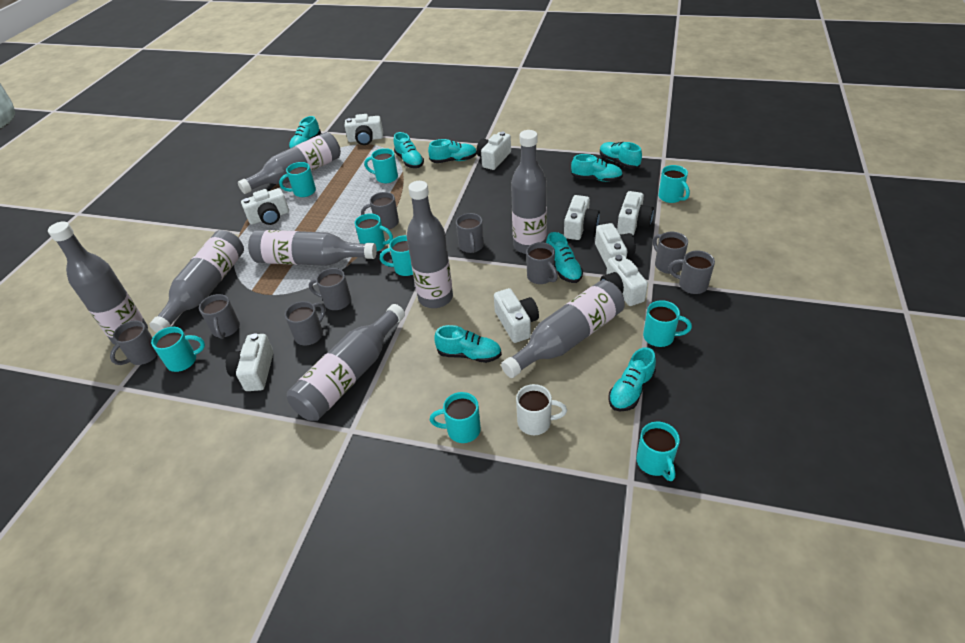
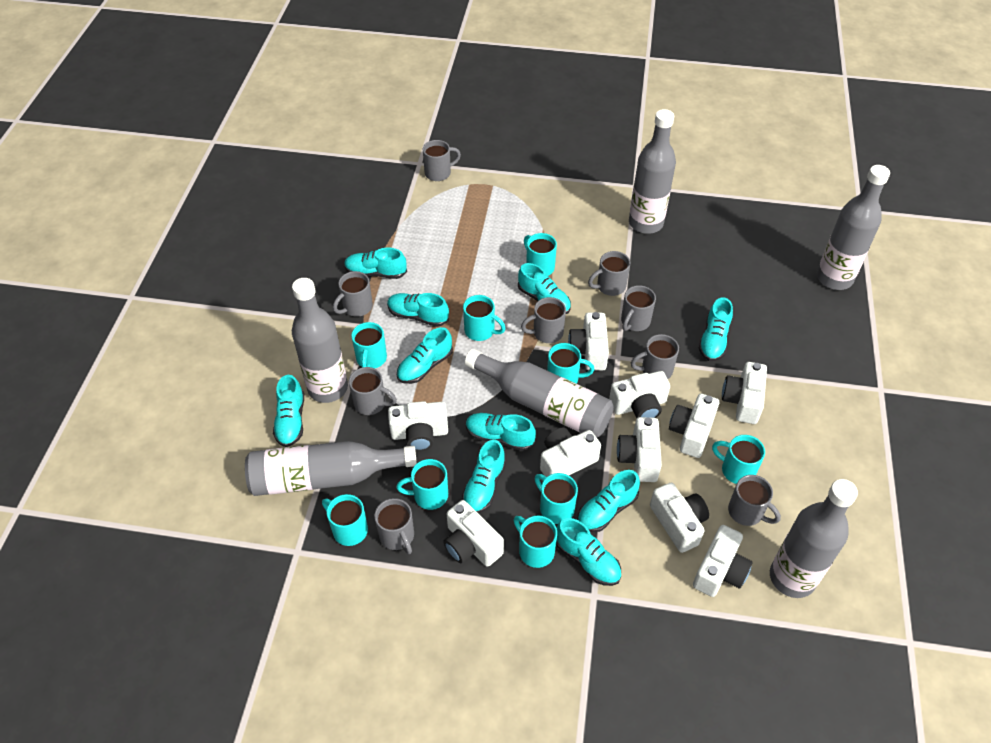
grey bottle: [48,221,148,345] [150,230,244,333] [238,132,341,194] [248,230,377,266] [287,304,405,421] [406,181,453,308] [501,280,625,378] [511,130,547,254] = 8 -> [245,441,417,496] [292,278,348,403] [465,349,614,437] [629,109,676,234] [770,479,858,598] [817,165,890,290] = 6
turquoise shoe: [289,116,321,149] [394,132,424,168] [428,139,477,163] [434,325,502,363] [546,232,583,283] [571,154,623,182] [600,142,642,169] [608,347,656,411] = 8 -> [273,375,304,447] [344,248,407,279] [387,293,449,327] [397,327,453,384] [462,440,506,513] [466,413,536,451] [518,263,571,314] [556,518,621,586] [577,470,640,532] [699,297,733,361] = 10
white camera: [226,333,273,391] [241,188,289,225] [344,114,383,145] [477,131,511,170] [494,288,539,343] [564,195,600,240] [595,223,636,267] [600,254,648,306] [617,191,654,235] = 9 -> [388,401,448,451] [443,500,504,567] [540,428,601,477] [568,312,609,371] [609,371,670,418] [617,417,662,482] [650,483,709,553] [669,394,719,458] [693,525,753,597] [722,362,767,424] = 10
white mug: [516,384,567,435] = 1 -> none = 0

